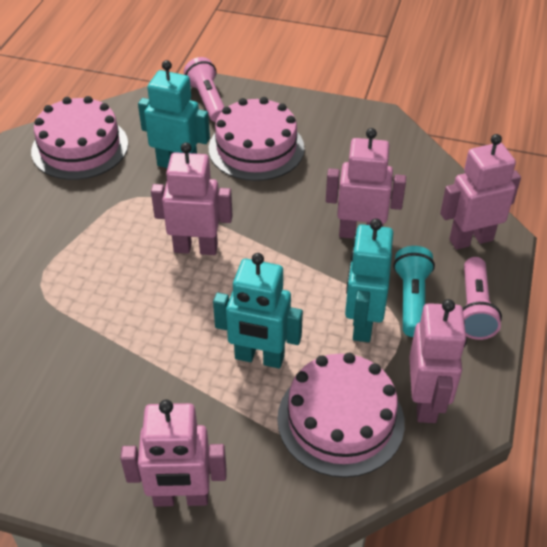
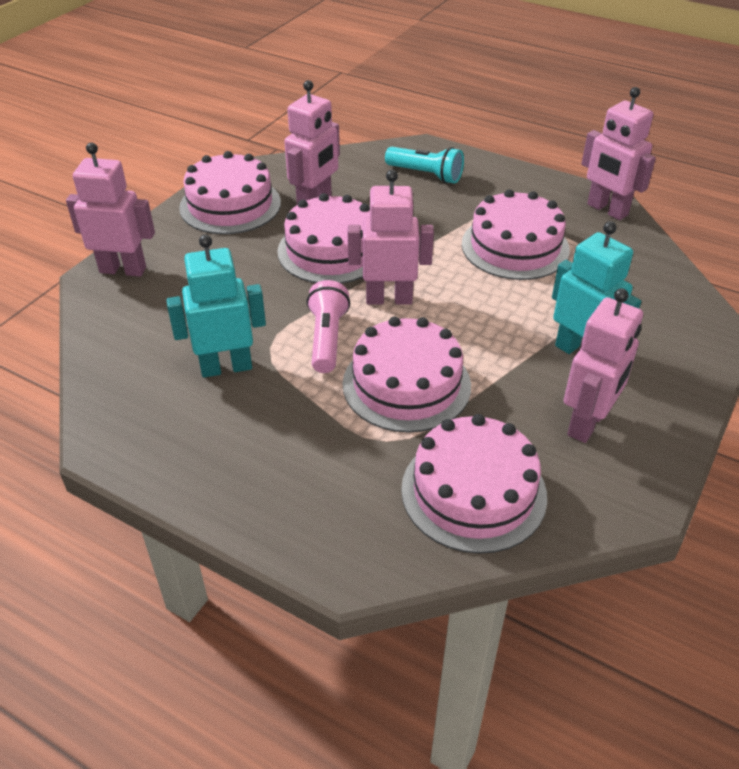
pink cake: [31,96,128,180] [209,97,305,181] [277,353,405,478] = 3 -> [179,151,281,234] [277,193,370,283] [343,316,471,433] [401,414,547,554] [462,189,570,280] = 5
pink flashlight: [184,57,224,122] [463,257,502,340] = 2 -> [306,280,350,373] = 1
turquoise robot: [138,60,210,168] [213,253,303,369] [345,218,393,342] = 3 -> [166,235,266,378] [552,221,641,354] = 2

